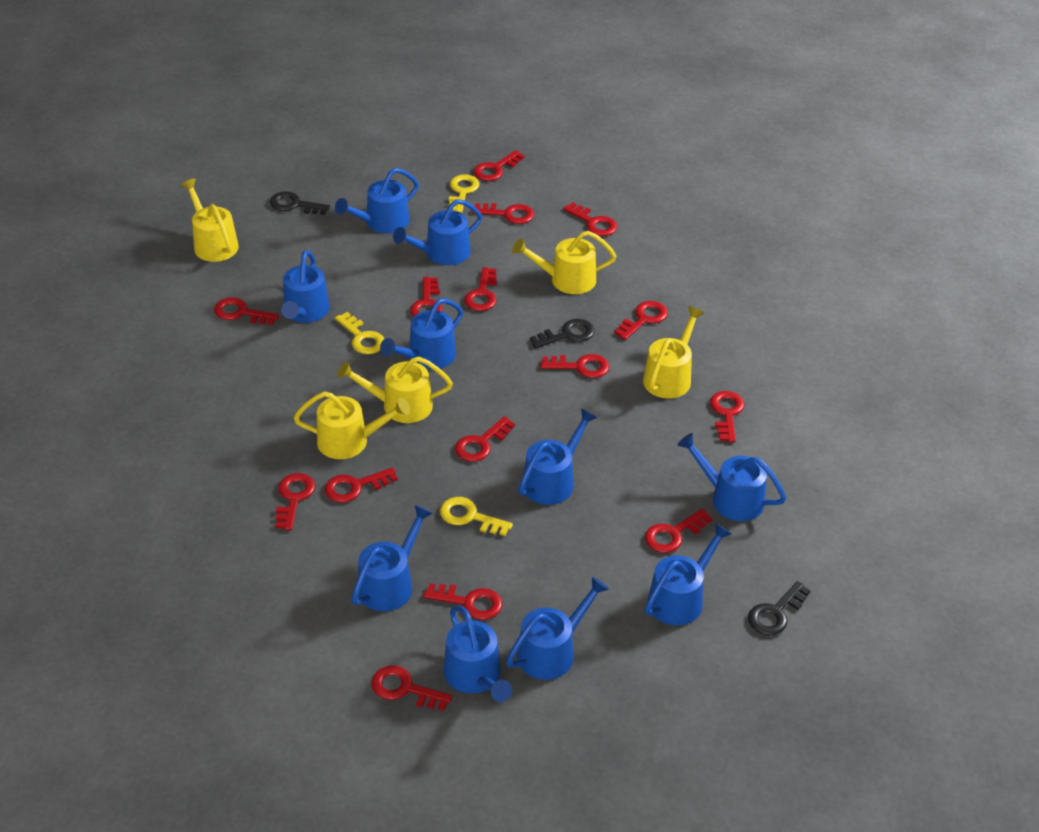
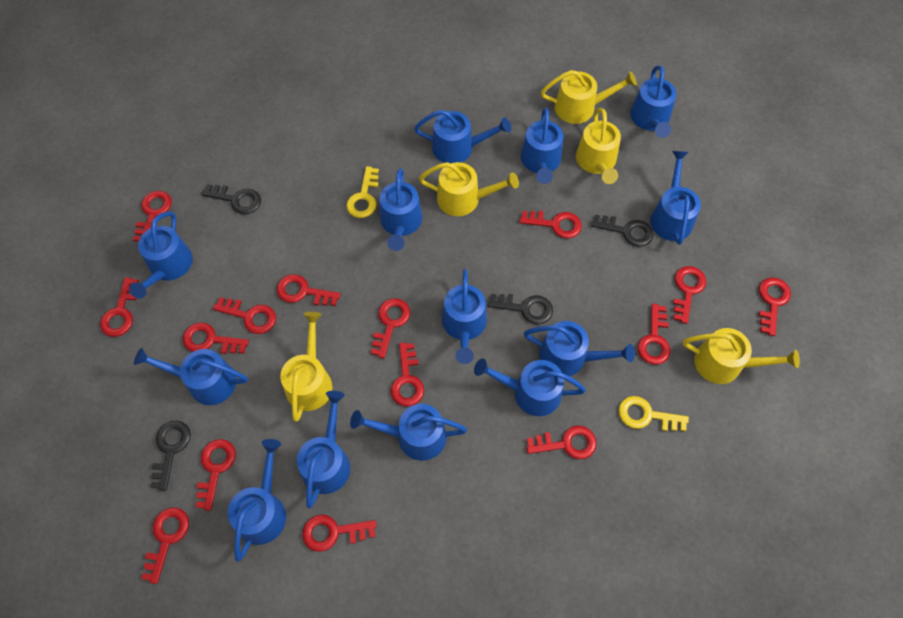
black key: [270,191,330,215] [530,319,595,348] [748,581,811,635] = 3 -> [151,420,191,491] [202,184,261,214] [488,294,553,324] [591,214,653,247] = 4
blue watering can: [281,250,330,323] [335,168,419,234] [352,505,433,611] [380,298,463,370] [393,199,482,265] [444,605,512,702] [506,577,609,680] [518,408,598,505] [645,523,732,625] [677,433,786,521] = 10 -> [129,211,193,299] [134,348,248,405] [228,439,286,561] [297,391,350,508] [350,404,467,461] [380,168,423,251] [414,110,511,163] [442,269,487,364] [474,358,586,416] [521,108,563,184] [524,321,635,376] [630,65,676,138] [650,151,701,245] = 13
yellow key: [335,312,384,354] [440,497,513,536] [449,174,480,213] = 3 -> [346,166,379,218] [619,396,689,431] = 2

